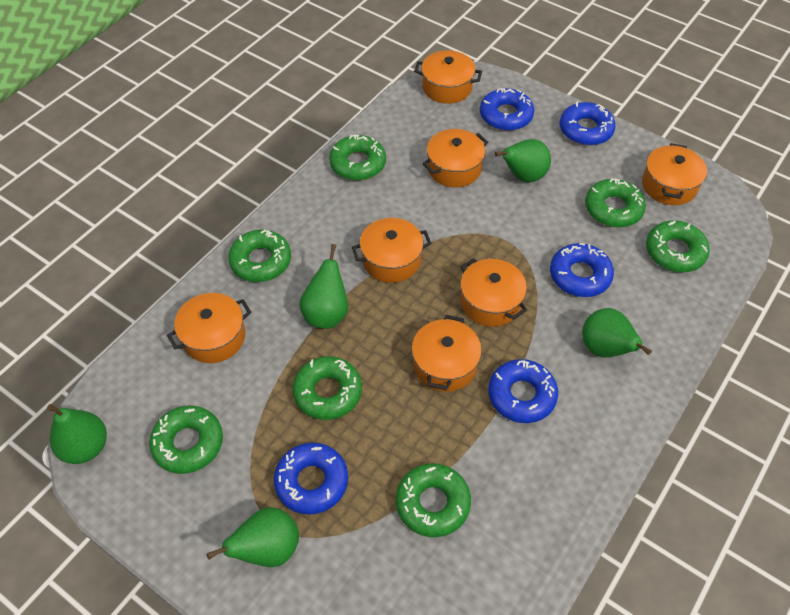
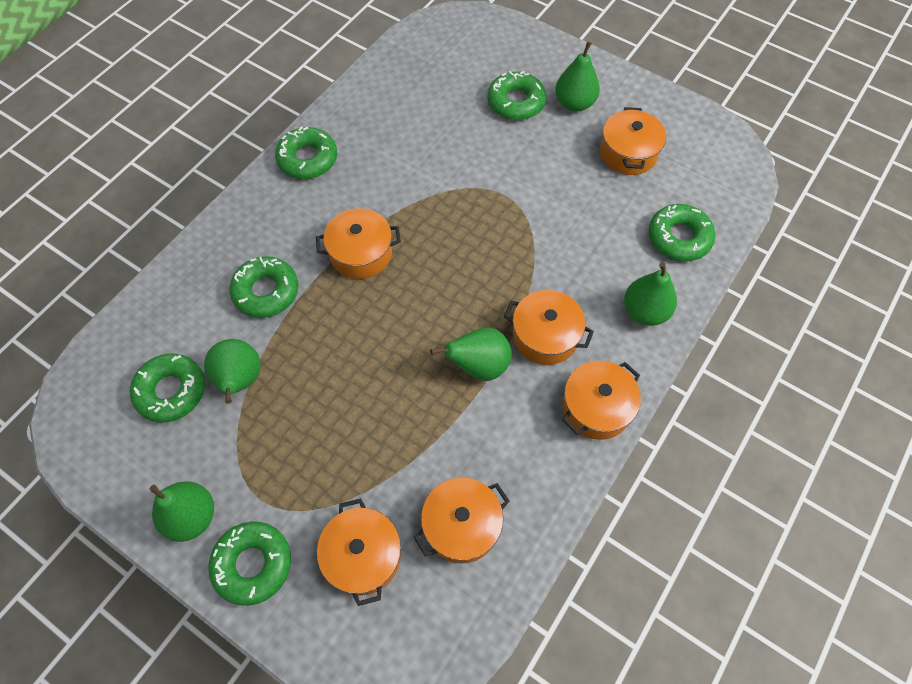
blue donut: [274,443,348,515] [480,88,534,131] [488,359,558,423] [550,243,614,297] [560,102,616,145] = 5 -> none = 0
green donut: [149,406,223,474] [228,229,291,282] [293,356,362,420] [329,135,386,181] [396,463,471,537] [585,179,646,228] [646,220,710,272] = 7 -> [130,353,205,423] [208,521,291,606] [229,256,298,318] [275,127,337,179] [487,71,546,120] [649,204,715,261] = 6
orange pot: [167,293,251,363] [352,218,431,283] [412,315,482,392] [414,50,482,104] [422,129,488,188] [460,258,527,327] [642,143,707,205] = 7 -> [316,208,401,279] [317,498,401,606] [413,477,509,564] [504,290,594,365] [562,361,641,440] [600,107,666,175] = 6

